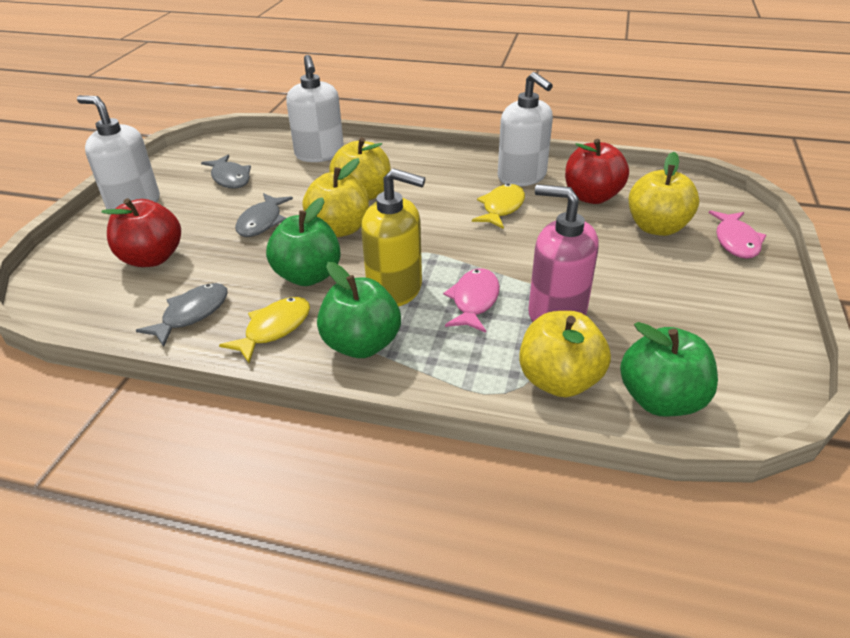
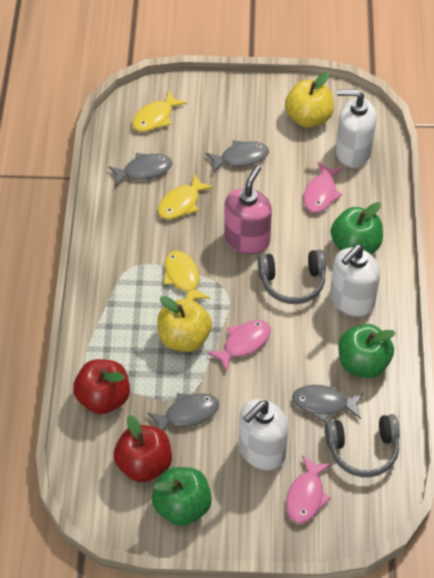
grey fish: [136,283,228,347] [201,155,251,189] [235,193,293,237] = 3 -> [108,153,172,187] [147,393,219,431] [206,140,269,173] [292,385,364,423] = 4
grey headphones: none = 0 -> [258,250,326,304] [325,414,400,477] = 2
pink fish: [443,268,500,333] [709,210,767,259] = 2 -> [207,320,271,372] [286,455,331,523] [304,162,343,213] = 3
yellow apple: [303,158,369,237] [329,137,391,200] [519,311,611,397] [629,152,699,236] = 4 -> [157,296,212,352] [285,72,334,128] = 2
yellow fish: [219,297,310,363] [472,184,525,229] = 2 -> [132,90,187,132] [158,173,214,219] [163,251,210,300] = 3
yellow soap dispenser: [361,168,425,306] = 1 -> none = 0

